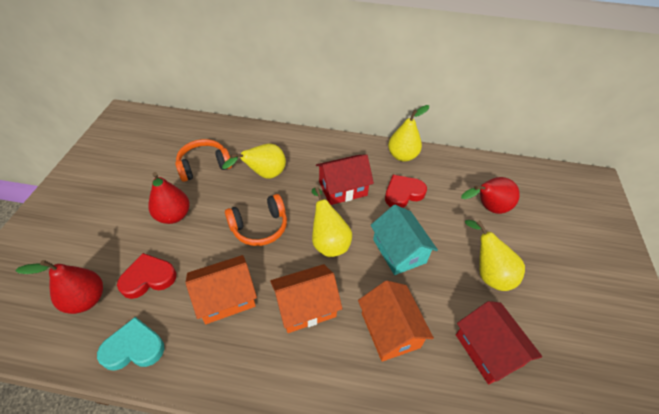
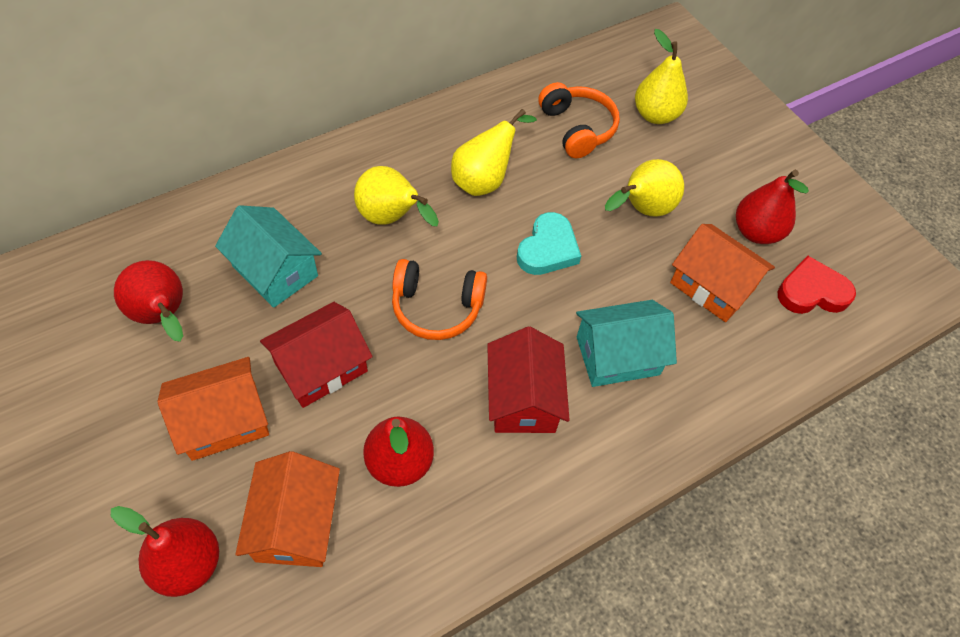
red heart: [117,253,176,299] [385,175,427,208] = 2 -> [777,256,856,314] = 1
red pear: [15,260,103,314] [148,172,190,224] [461,177,520,214] = 3 -> [111,506,219,597] [114,260,183,342] [363,417,434,487] [736,170,809,244] = 4
turquoise house: [370,205,438,275] = 1 -> [215,205,322,308] [576,300,677,387] = 2

